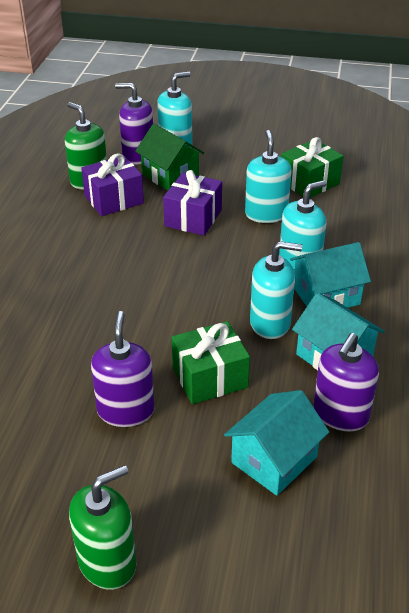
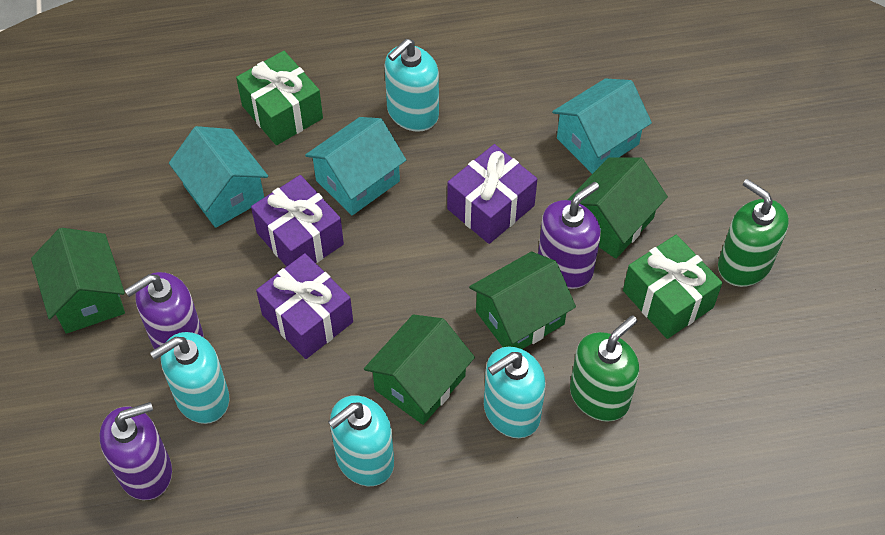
green house: [135,123,204,191] = 1 -> [31,228,125,334] [364,314,475,425] [469,252,576,349] [567,158,668,259] = 4
purple gift: [81,153,144,216] [163,170,222,236] = 2 -> [251,175,344,267] [256,253,353,359] [447,144,537,244] = 3

